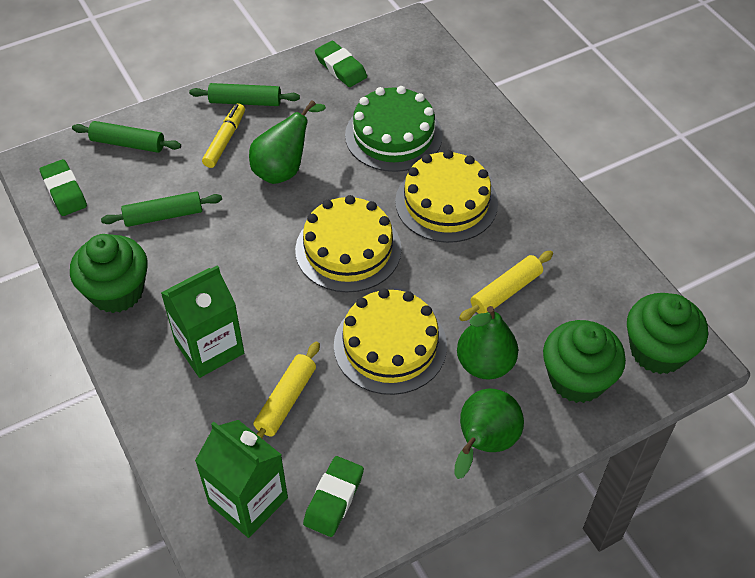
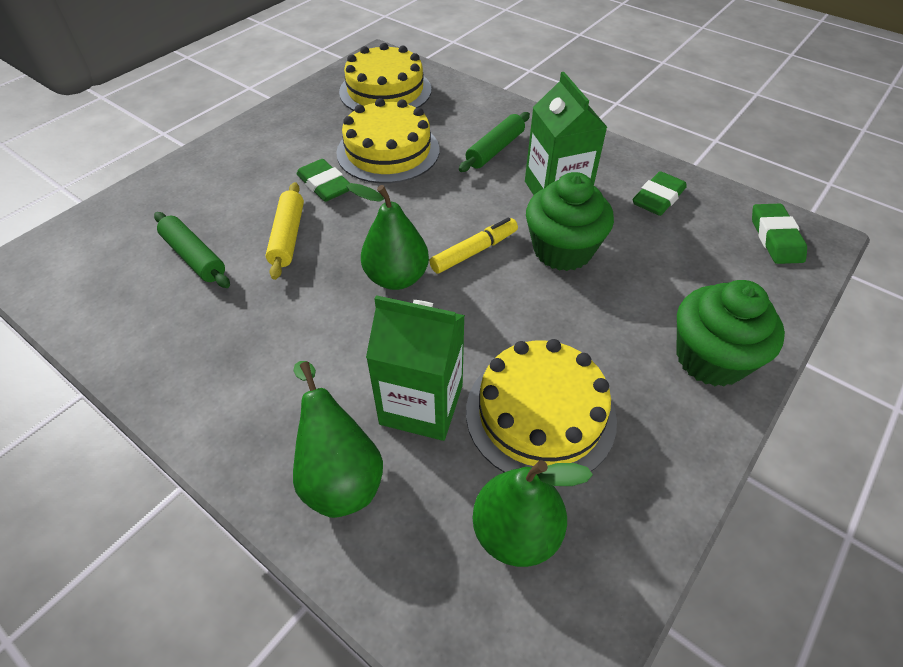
green cake: [345,86,443,172] = 1 -> none = 0
green cupcake: [70,234,148,313] [543,320,626,403] [627,293,708,374] = 3 -> [526,172,614,271] [676,280,785,387] = 2
green rolling pin: [72,121,181,153] [101,191,222,227] [189,83,300,106] = 3 -> [154,212,230,288] [459,112,530,172] = 2
yellow rolling pin: [253,342,320,438] [459,251,553,321] = 2 -> [266,182,304,280] = 1

